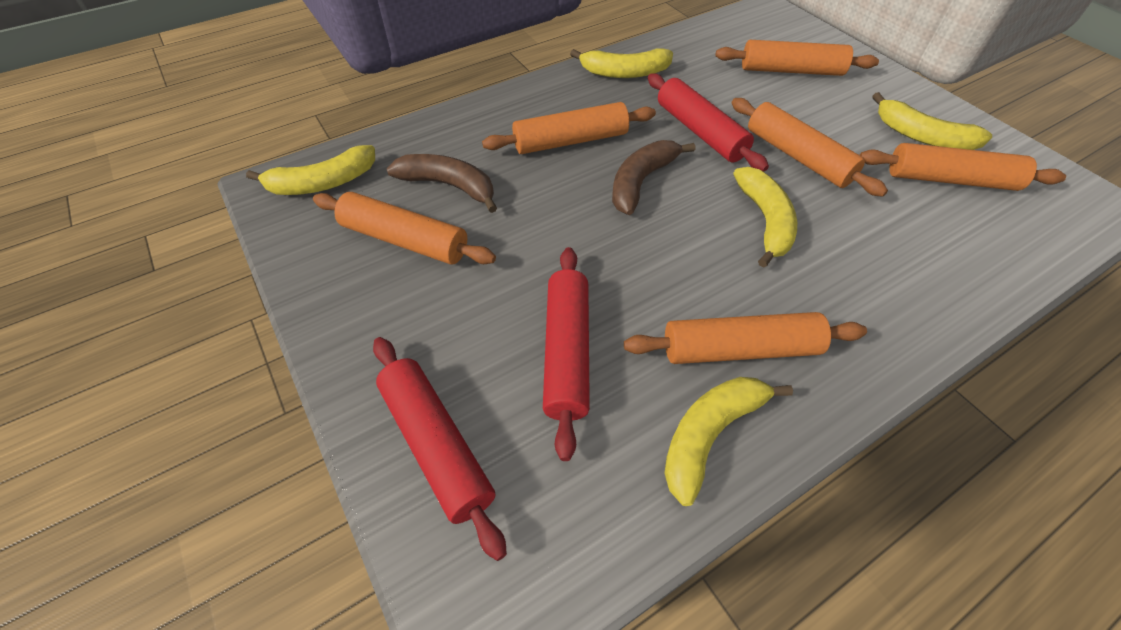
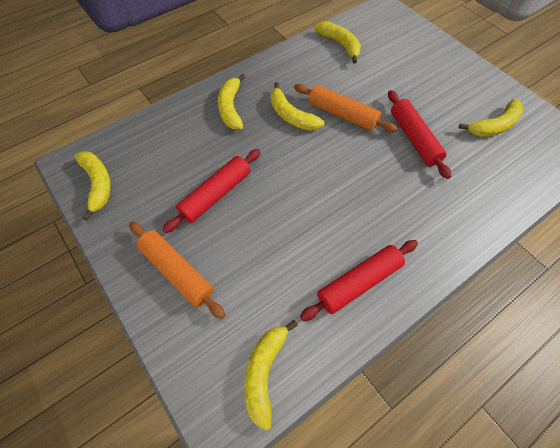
brown banana: [387,154,497,213] [612,140,695,215] = 2 -> none = 0
orange rolling pin: [313,192,496,265] [482,102,656,154] [624,312,867,364] [715,40,879,76] [731,98,888,197] [860,143,1066,191] = 6 -> [129,222,225,319] [294,84,398,133] = 2
yellow banana: [246,145,375,195] [570,48,673,78] [664,377,793,506] [733,167,797,268] [872,92,992,150] = 5 -> [74,151,111,220] [218,74,245,129] [244,320,298,431] [271,82,324,131] [314,21,361,64] [459,99,524,137] = 6

